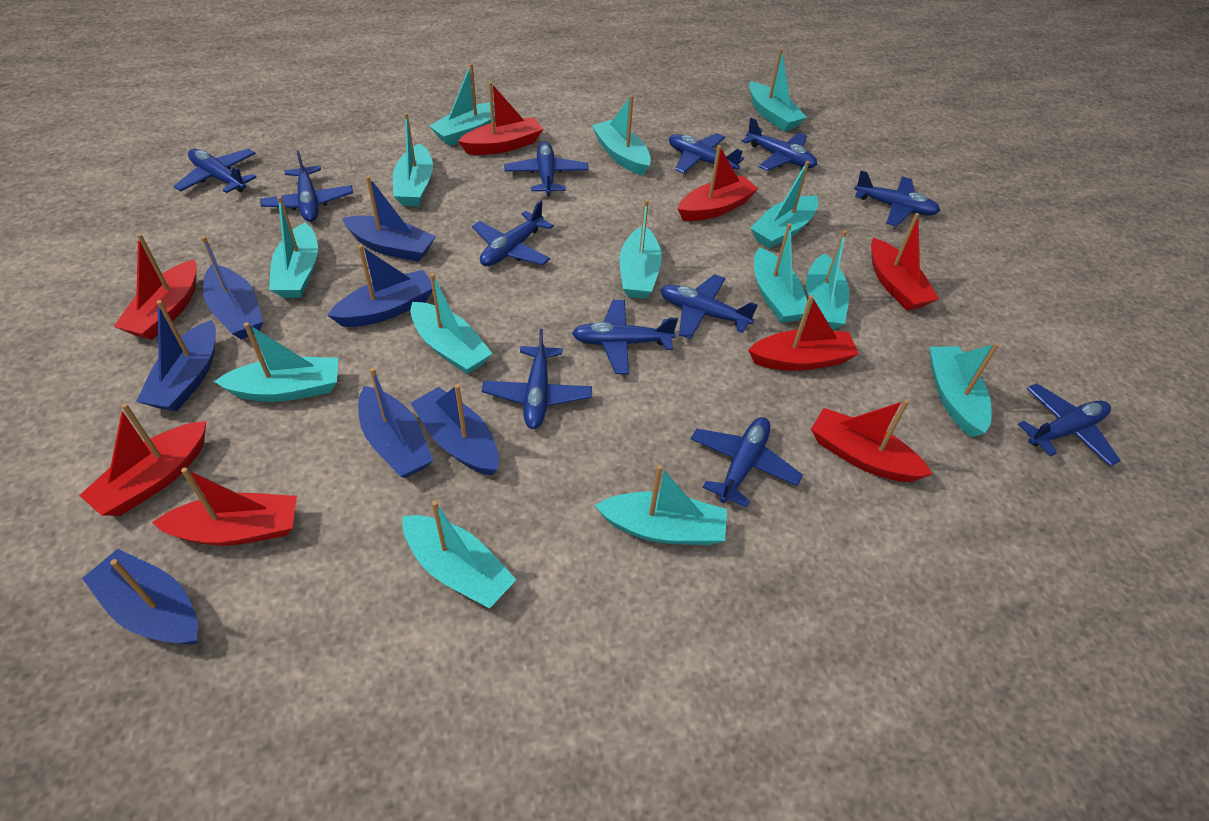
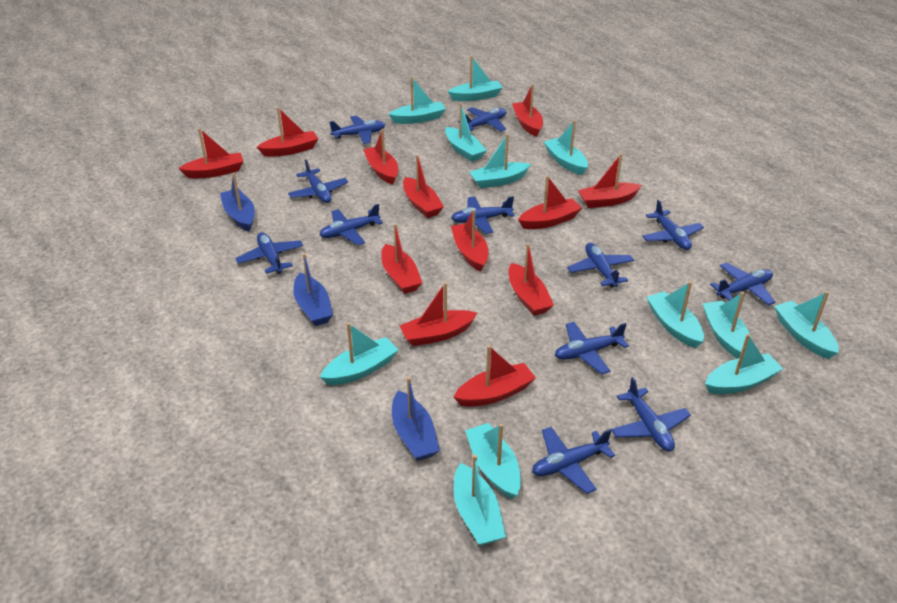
blue boat: [82,549,198,644] [136,300,216,411] [201,236,263,339] [327,245,433,327] [342,176,436,262] [358,368,433,478] [411,384,499,476] = 7 -> [220,173,255,232] [293,253,333,326] [392,377,440,461] = 3
red boat: [79,403,206,516] [114,234,197,340] [152,467,297,545] [458,81,543,155] [678,145,759,221] [748,295,859,371] [811,399,933,482] [871,213,939,311] = 8 -> [178,128,244,178] [257,107,318,157] [363,129,398,185] [381,224,422,294] [400,282,477,346] [403,155,444,218] [451,209,488,272] [454,345,536,407] [509,243,554,316] [512,84,543,137] [518,176,582,229] [578,154,642,208] = 12
turquoise boat: [214,322,338,402] [269,196,318,298] [393,113,433,206] [402,500,517,609] [410,273,493,374] [429,63,495,146] [592,95,651,176] [595,465,727,545] [619,200,662,299] [749,49,807,131] [750,161,818,249] [754,223,810,323] [806,230,849,330] [930,343,999,437] = 14 -> [320,322,398,385] [388,77,446,124] [445,103,487,162] [448,56,503,101] [454,455,506,546] [465,423,521,499] [469,134,531,188] [544,120,588,175] [646,281,704,348] [702,292,751,359] [705,334,783,394] [774,291,839,359] = 12

